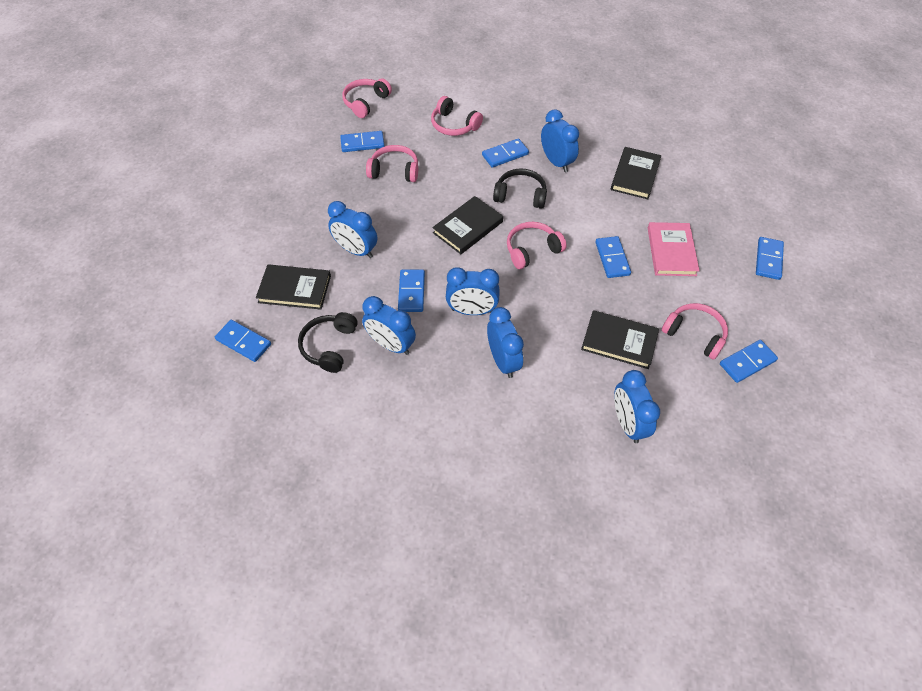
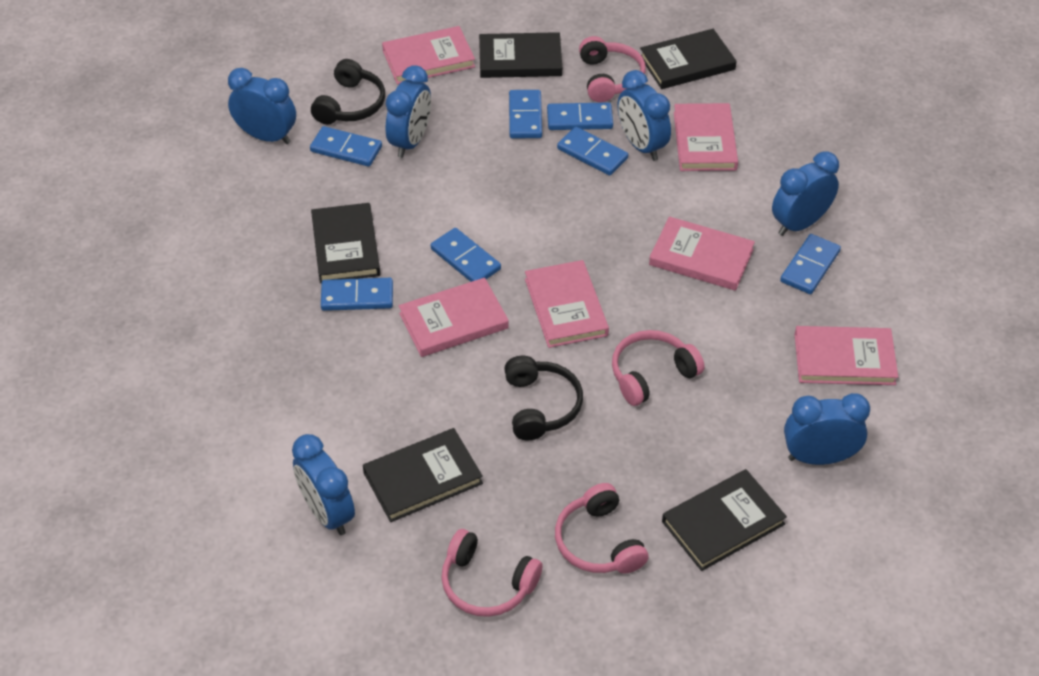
black book: [256,264,331,310] [432,196,503,254] [581,310,659,369] [611,147,661,199] = 4 -> [311,203,380,283] [363,428,483,522] [479,32,562,78] [640,29,737,89] [662,469,787,571] = 5
pink book: [648,222,700,276] = 1 -> [382,26,475,85] [399,278,509,357] [525,260,609,348] [649,217,755,291] [674,103,738,171] [794,326,898,385] = 6
pink headphones: [342,78,392,118] [366,145,418,182] [431,96,483,136] [507,222,567,269] [662,303,728,360] = 5 -> [441,529,542,617] [555,483,649,574] [579,36,646,102] [612,330,704,406] = 4

